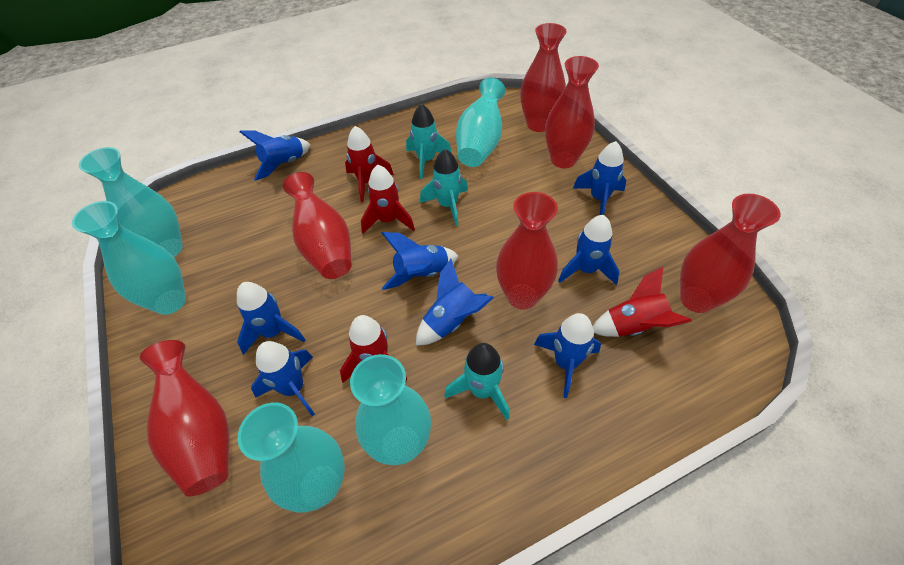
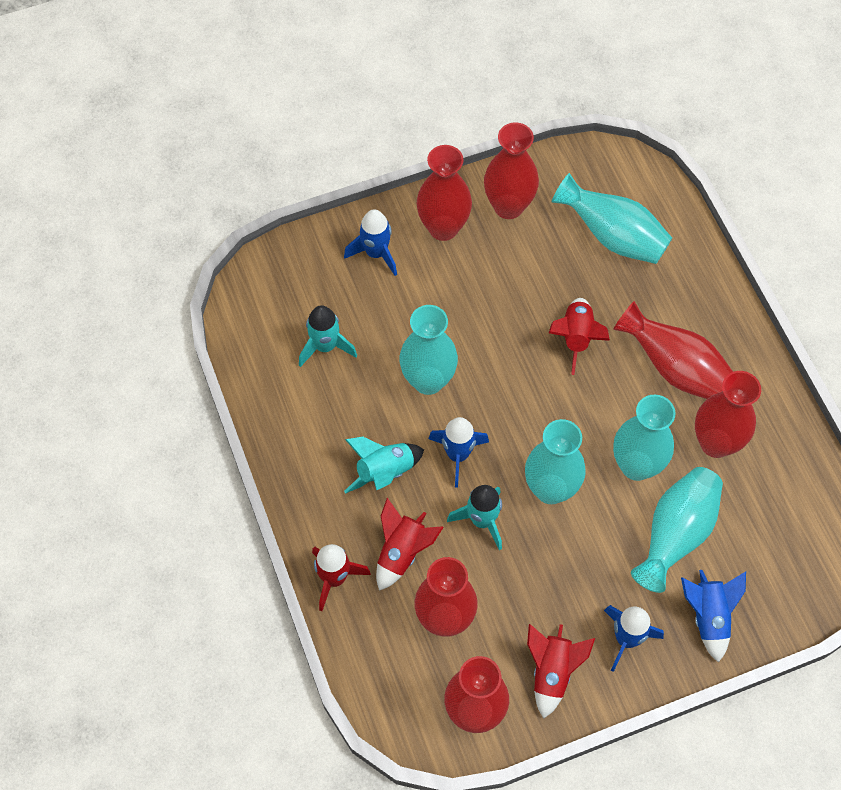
blue rocket: [237,282,305,355] [240,130,310,181] [251,341,315,416] [382,232,459,290] [416,259,494,346] [534,313,601,398] [558,215,620,285] [573,141,626,215] = 8 -> [344,209,397,276] [428,417,489,487] [604,605,664,672] [681,570,746,663] = 4

